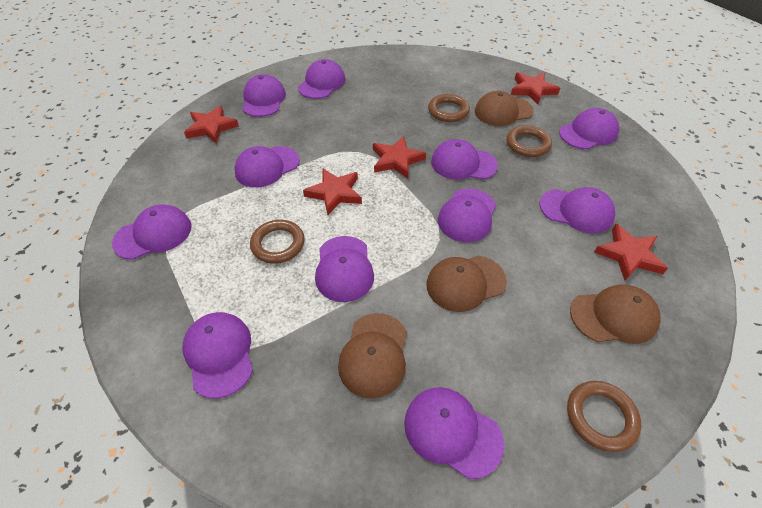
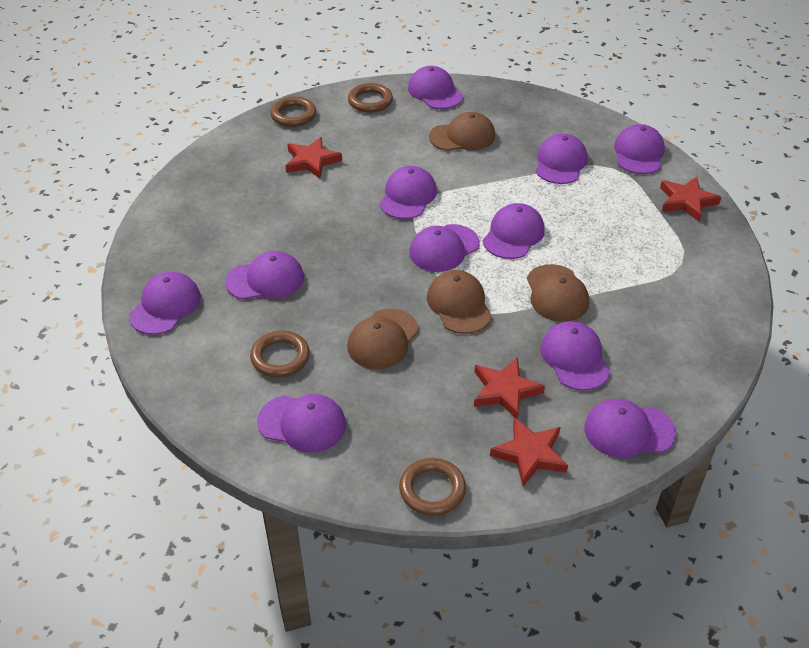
red star: [184,105,239,143] [303,168,362,215] [373,136,426,179] [511,72,560,104] [594,224,668,280] = 5 -> [286,137,342,179] [474,357,545,420] [490,417,568,486] [660,177,721,222] = 4

